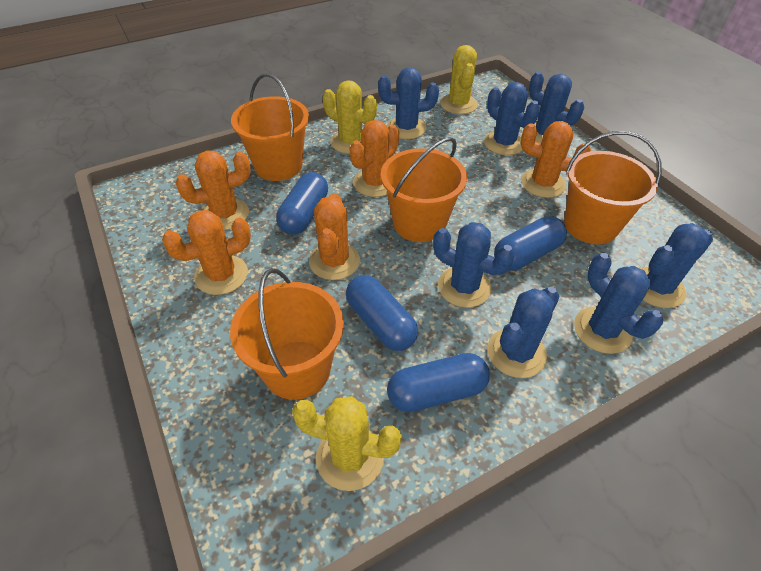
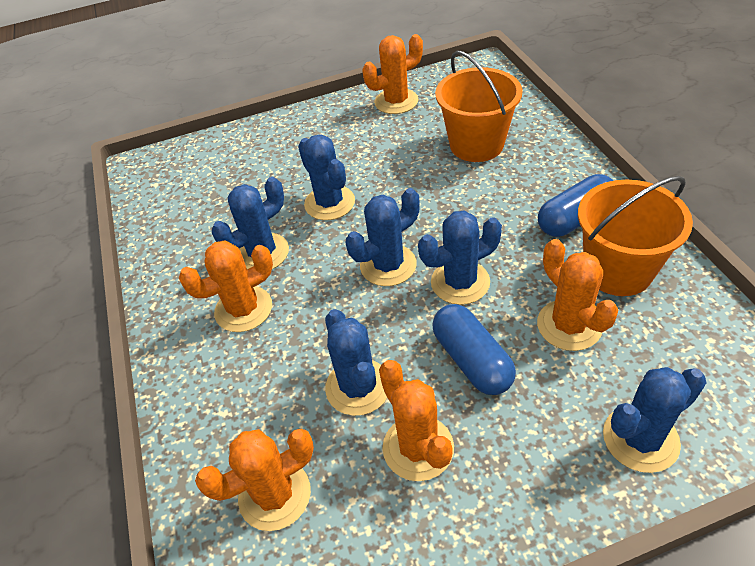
blue cactus: [378,67,439,139] [433,222,515,308] [484,82,540,155] [487,287,559,378] [529,72,584,143] [574,253,663,354] [640,223,713,308] = 7 -> [212,177,289,269] [298,134,355,220] [325,309,387,416] [346,188,420,286] [418,210,502,305] [603,367,707,473] = 6
blue capsule: [276,172,328,235] [346,275,418,351] [387,353,490,412] [494,216,567,271] = 4 -> [432,304,516,395] [538,174,613,237] = 2
orange bucket: [230,268,344,400] [231,73,309,181] [381,137,467,242] [564,131,662,244] = 4 -> [435,50,523,162] [578,176,693,296] = 2
yellow cactus: [292,396,402,491] [323,80,377,154] [440,45,478,114] = 3 -> none = 0

